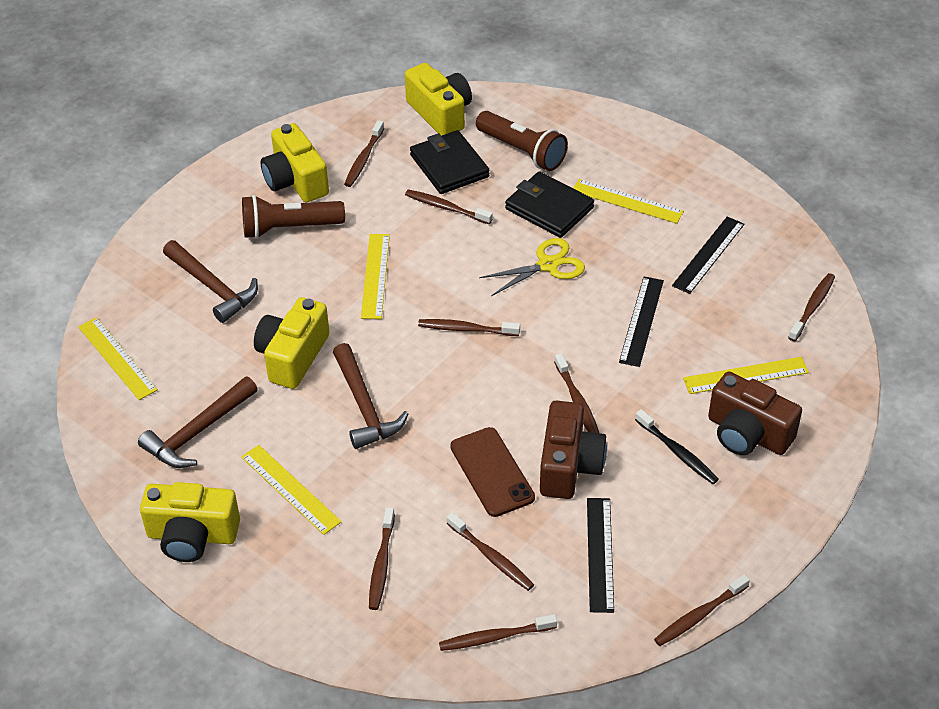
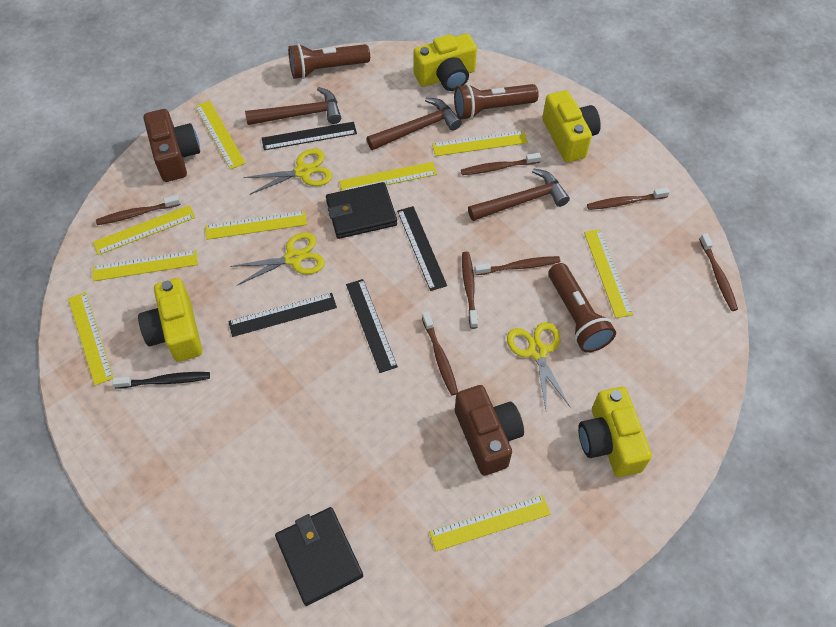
black ruler: [587,498,614,613] [619,277,664,367] [672,217,744,294] = 3 -> [228,293,337,337] [262,122,357,150] [346,279,398,373] [397,206,447,291] = 4
brown flashlight: [242,195,345,239] [476,111,568,171] = 2 -> [288,44,370,79] [454,83,539,120] [548,263,616,353] = 3
brown phone: [450,427,535,517] = 1 -> none = 0
brown toothbrush: [344,120,384,187] [369,507,395,610] [405,189,493,224] [418,319,520,336] [439,614,557,651] [447,512,534,591] [554,353,599,433] [654,574,750,646] [788,273,835,341] = 9 -> [96,195,181,225] [422,312,458,396] [461,153,541,175] [462,252,478,329] [474,256,560,275] [587,187,670,210] [699,233,738,311] = 7
yellow ruler: [79,317,158,400] [241,445,341,535] [361,234,390,319] [573,179,684,224] [683,357,809,394] = 5 -> [68,292,113,386] [92,250,198,281] [93,205,195,255] [195,101,245,170] [205,211,307,240] [339,162,437,191] [429,495,551,551] [432,130,528,156] [584,229,633,318] = 9
yellow scissors: [479,238,585,296] = 1 -> [230,232,325,285] [244,149,333,195] [507,322,570,409] = 3

